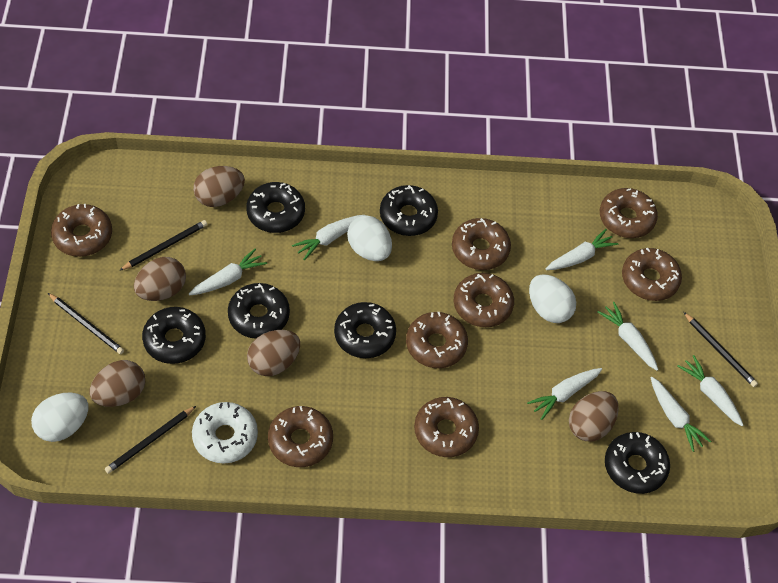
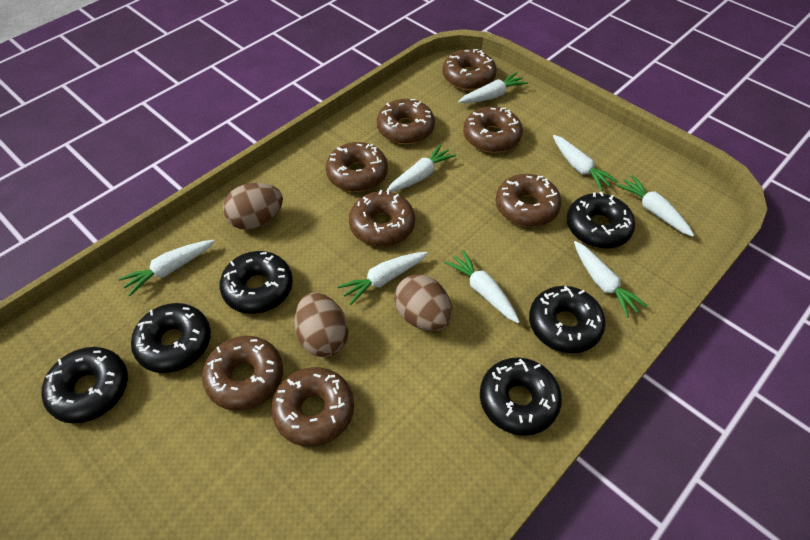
black pencil: [48,293,124,354] [105,406,196,474] [119,220,207,271] [684,312,758,387] = 4 -> none = 0
brown egg: [90,360,145,407] [134,257,186,301] [193,166,245,207] [247,330,300,376] [569,391,619,442] = 5 -> [223,183,283,230] [294,292,349,357] [394,274,452,331] = 3
white carrot: [189,248,267,295] [292,215,366,260] [527,368,602,420] [546,229,618,270] [597,302,658,371] [650,377,712,452] [677,355,744,426] = 7 -> [118,240,215,296] [337,252,428,305] [386,144,457,192] [444,250,520,323] [458,72,528,103] [553,135,619,191] [574,241,648,318] [617,175,694,237] = 8
white donut: [192,402,258,463] = 1 -> none = 0
white egg: [31,393,88,442] [347,215,392,261] [529,274,576,323] = 3 -> none = 0

